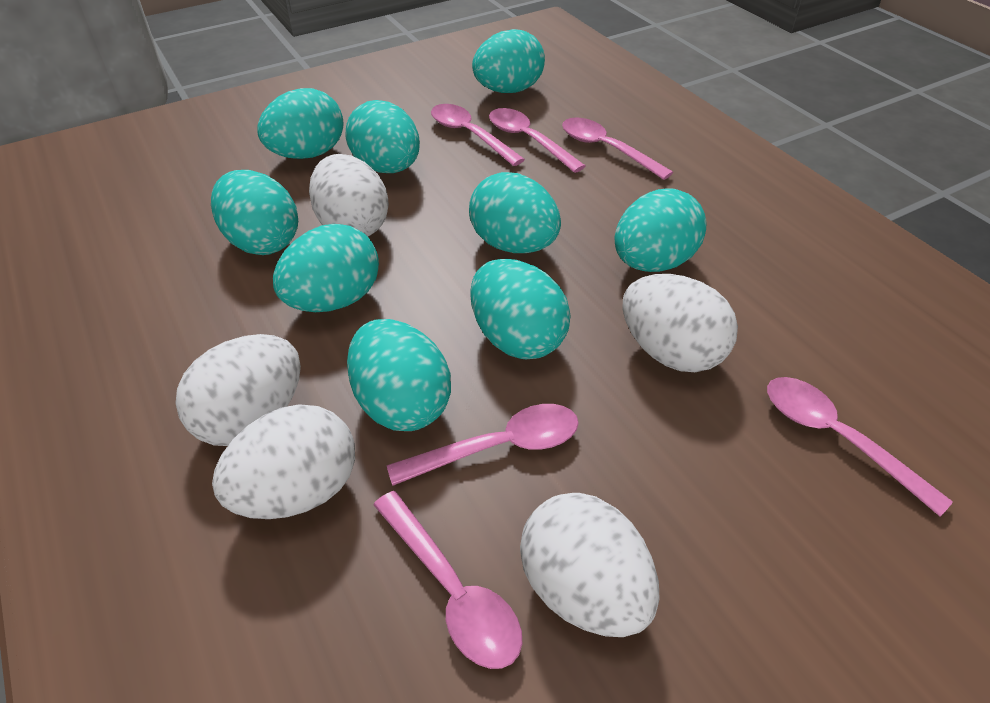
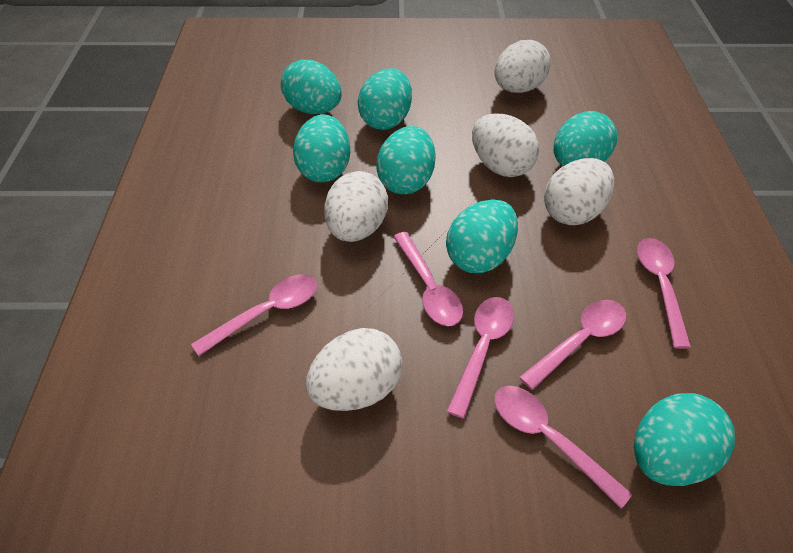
turquoise egg: [211,170,298,255] [257,88,344,159] [273,224,379,312] [345,100,420,173] [347,319,451,431] [469,172,561,253] [470,259,571,359] [472,29,545,93] [614,188,706,272] = 9 -> [281,60,342,114] [293,115,350,183] [358,68,412,130] [376,126,436,194] [446,199,518,273] [554,111,617,166] [634,393,735,486] = 7

